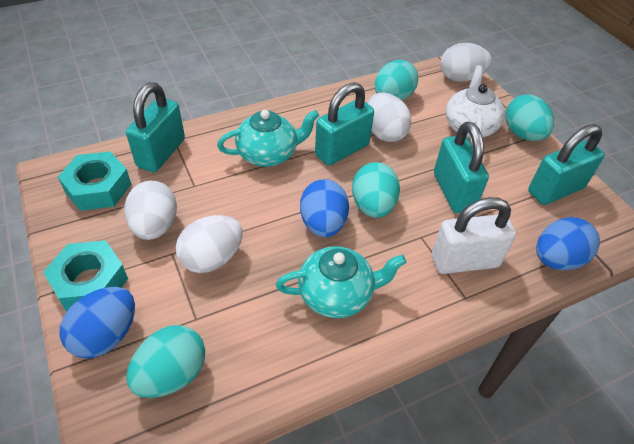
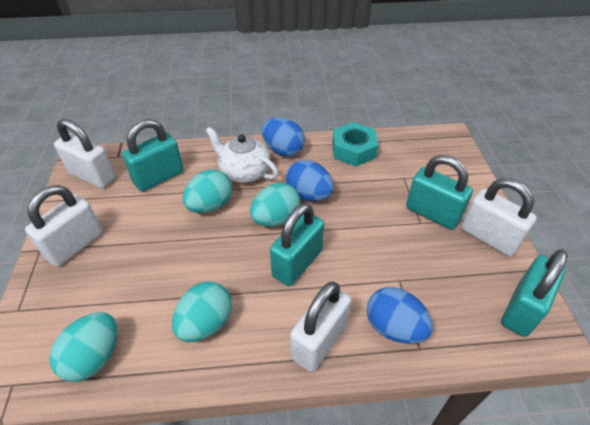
turquoise nut: [43,240,128,312] [58,151,131,211] = 2 -> [332,122,379,166] = 1
turquoise teapot: [217,110,319,167] [276,246,406,318] = 2 -> none = 0
white egg: [124,181,177,240] [176,215,243,273] [367,92,411,142] [440,43,492,82] = 4 -> none = 0
white padlock: [432,197,516,274] = 1 -> [25,185,103,267] [54,119,116,188] [290,282,351,372] [461,179,537,257] = 4

